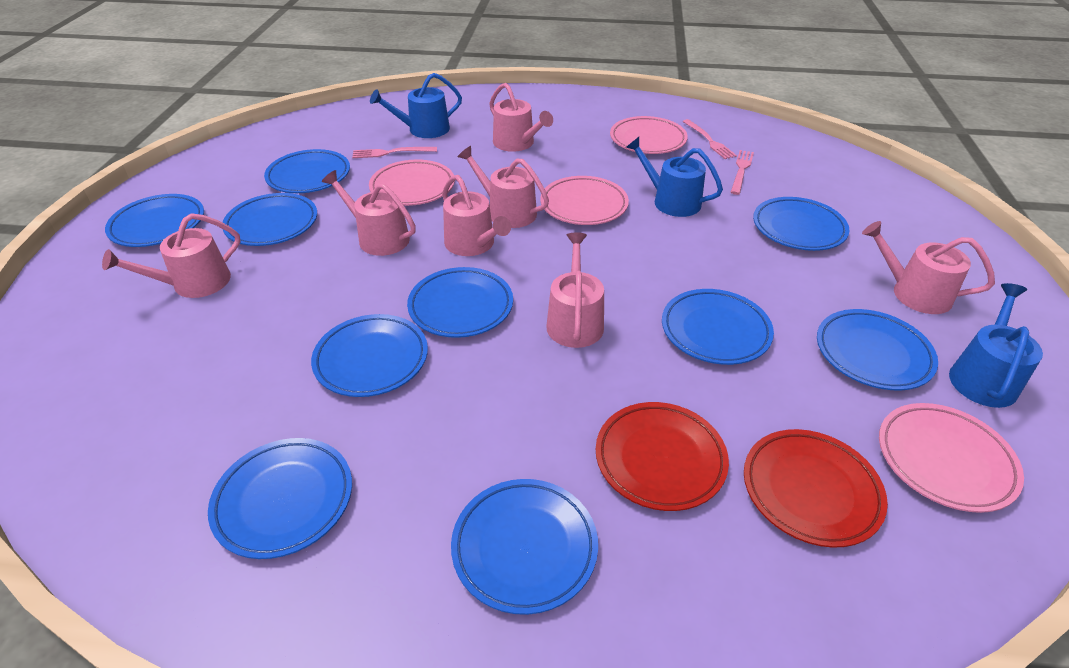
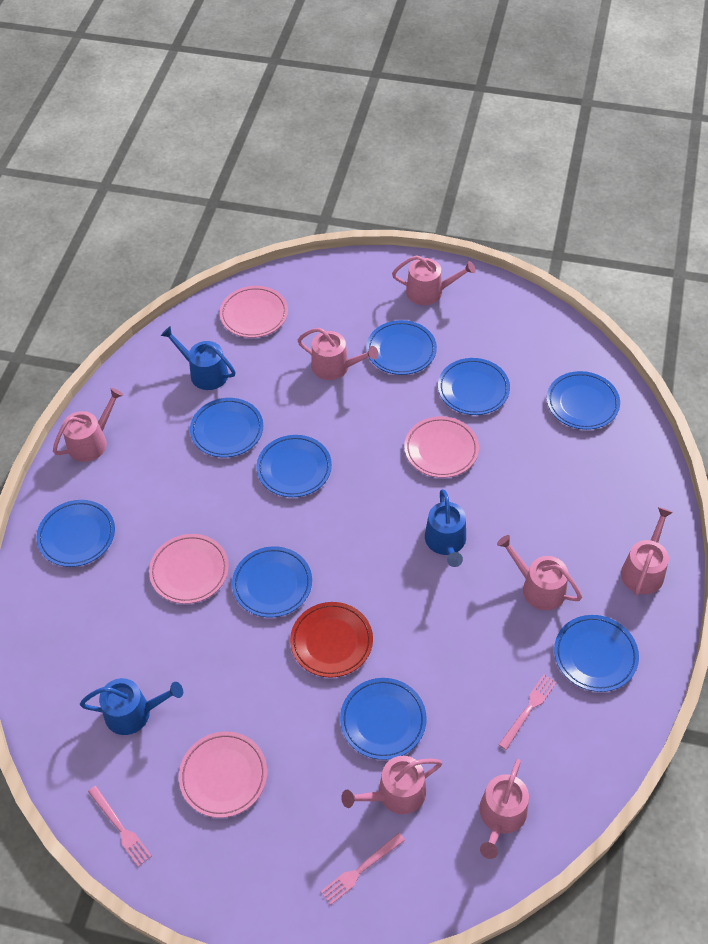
blue plate: [105,194,204,247] [208,438,352,559] [223,193,317,246] [264,149,350,193] [311,314,428,397] [407,267,513,338] [451,479,598,615] [662,289,774,365] [753,197,850,251] [817,309,938,390] = 10 -> [37,500,115,567] [190,398,263,457] [232,546,312,618] [256,435,332,497] [340,678,427,760] [366,320,437,375] [438,358,510,415] [547,371,620,430] [554,615,639,692] = 9
red plate: [596,402,729,511] [744,429,888,548] = 2 -> [290,602,373,677] = 1

